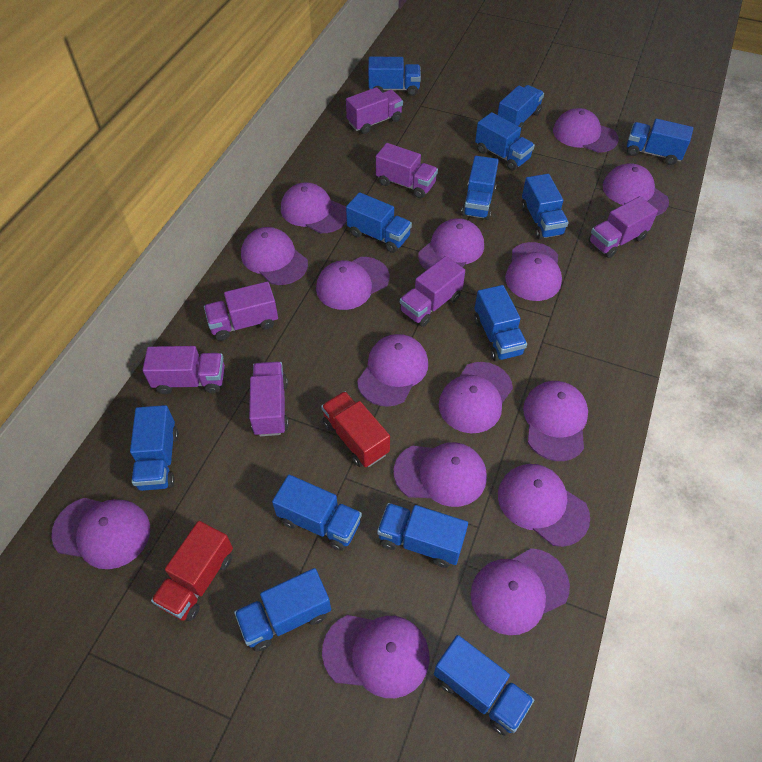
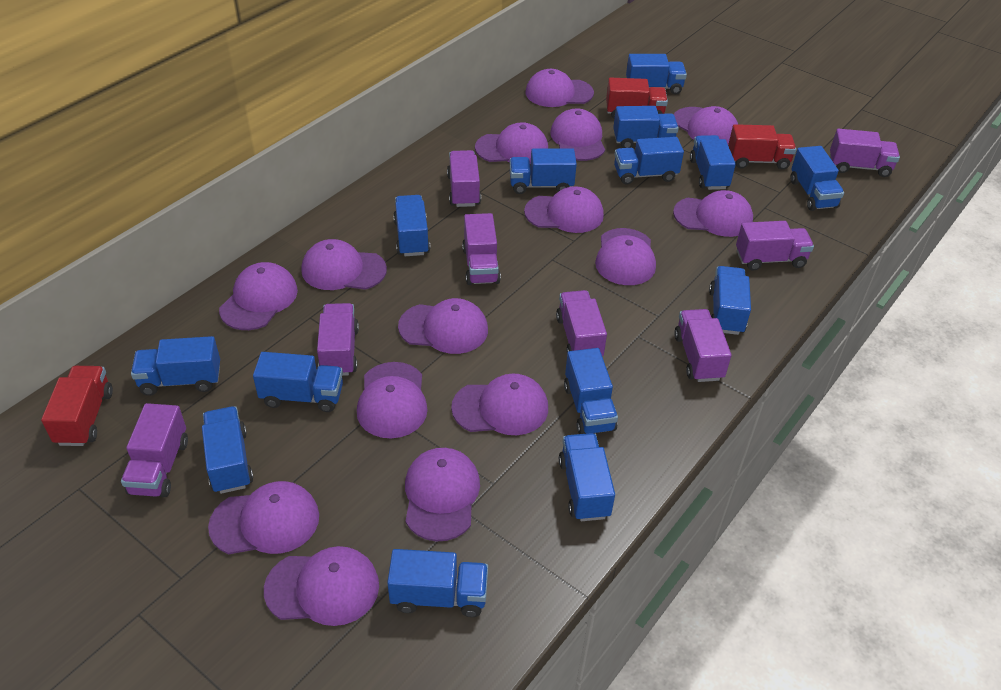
blue truck: [130,405,179,491] [234,568,331,652] [272,475,362,551] [346,192,412,253] [368,57,421,96] [377,503,468,568] [434,635,534,736] [461,156,499,220] [474,285,527,361] [475,112,535,171] [497,85,544,130] [521,174,569,240] [627,119,694,165] = 13 -> [131,336,220,396] [202,406,253,494] [253,352,343,412] [387,549,488,617] [393,195,430,256] [510,148,577,194] [559,433,615,521] [564,348,618,434] [613,106,679,148] [614,137,684,185] [626,54,687,94] [690,135,736,190] [709,266,751,335] [790,146,844,211] = 14
purple truck: [143,346,225,394] [204,281,278,341] [249,362,288,436] [346,87,403,134] [376,143,438,198] [400,256,465,327] [588,196,658,258] = 7 -> [121,403,188,497] [317,303,359,376] [447,150,481,207] [462,213,501,285] [556,290,607,356] [674,309,732,382] [736,221,814,271] [830,128,900,177] = 8
red truck: [151,521,233,621] [321,391,390,467] = 2 -> [41,366,113,446] [606,78,668,119] [728,124,797,170] = 3

